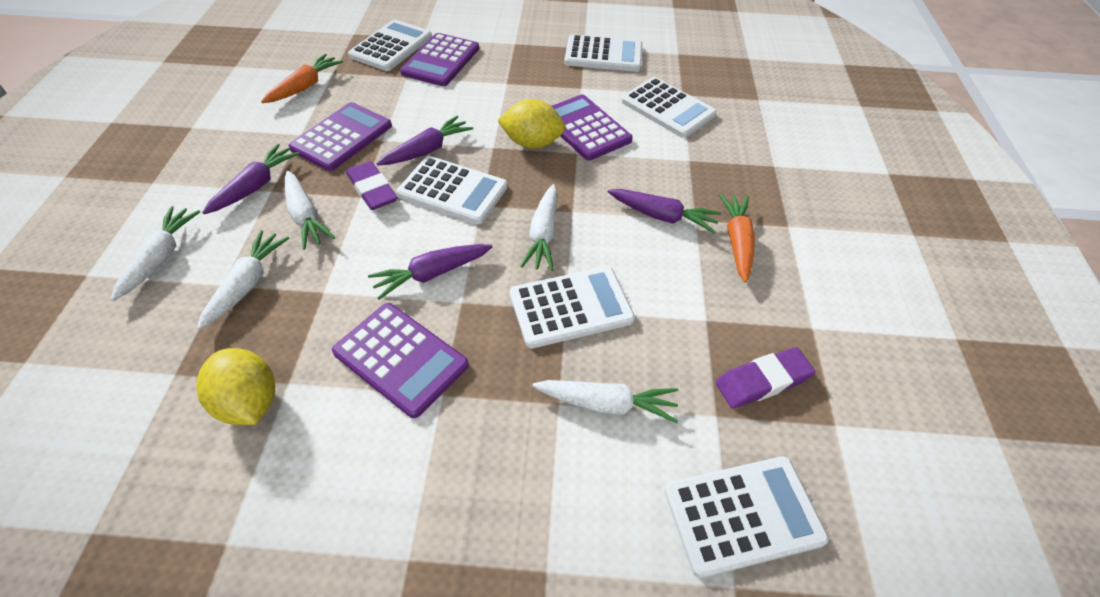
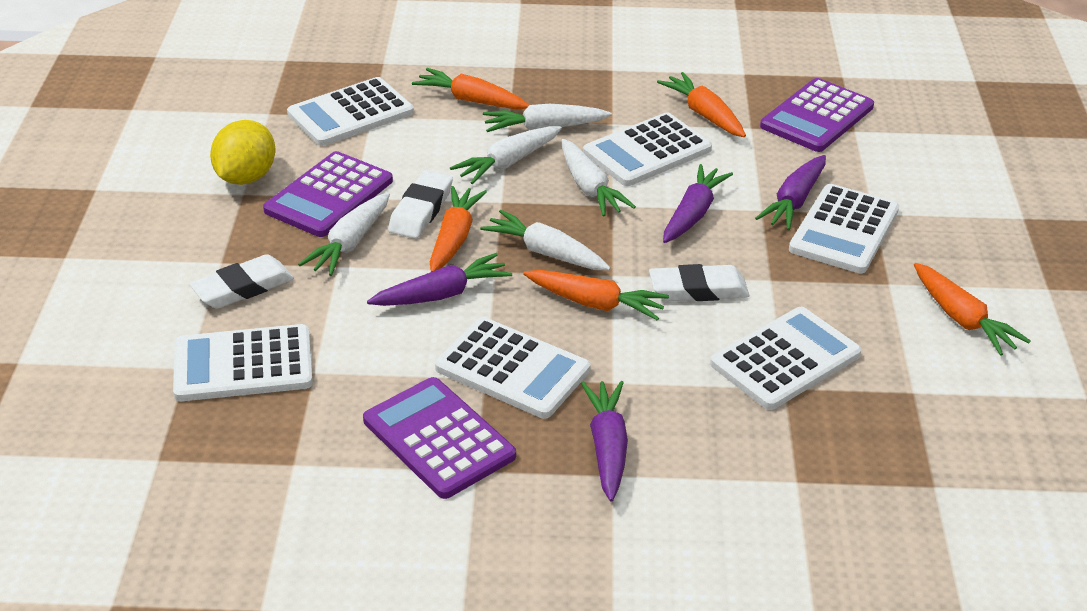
orange carrot: [261,54,343,103] [719,194,755,283] = 2 -> [412,68,529,110] [430,186,487,272] [523,270,669,321] [657,72,746,137] [914,263,1031,356] = 5
purple calculator: [288,102,392,171] [332,303,469,418] [400,33,479,86] [552,94,632,161] = 4 -> [263,151,393,237] [363,377,516,499] [760,78,874,152] = 3
purple eraser: [346,161,398,210] [715,347,815,409] = 2 -> none = 0
white eraser: none = 0 -> [190,254,294,309] [388,170,453,239] [649,264,749,301] = 3
yellow lemon: [196,348,275,425] [498,99,566,149] = 2 -> [210,120,275,185] = 1

